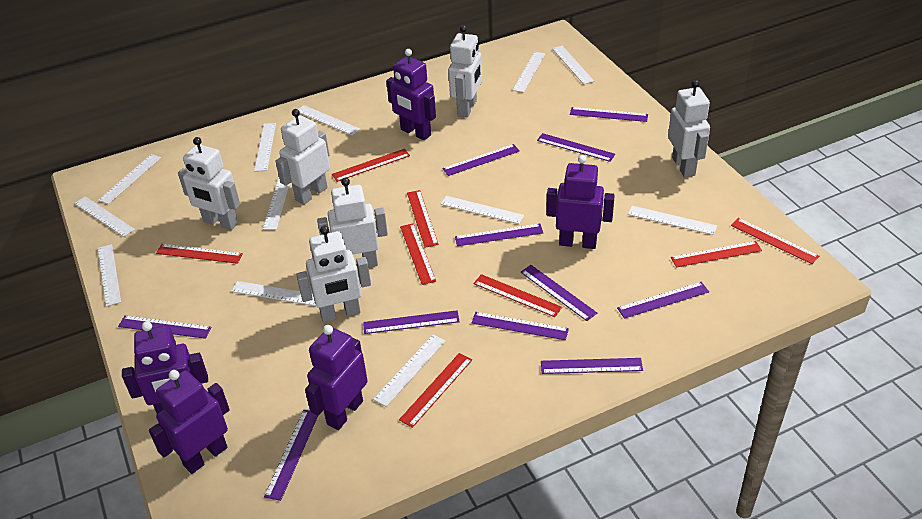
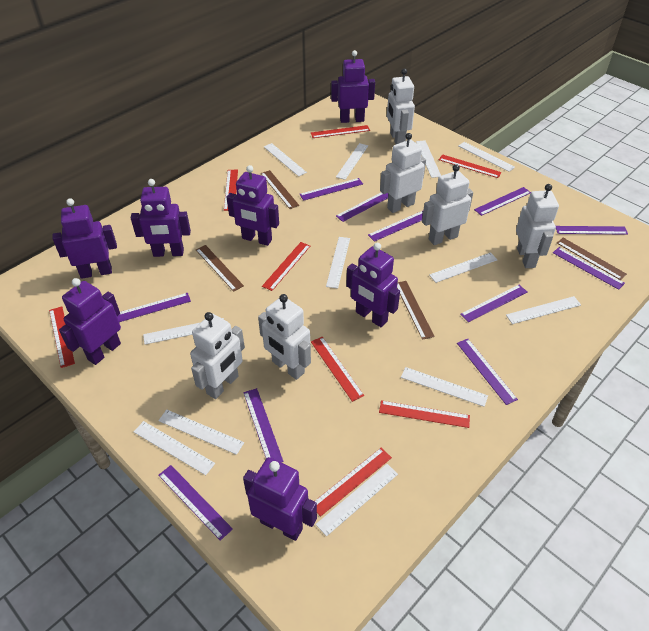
brown ruler: none = 0 -> [196,245,244,292] [261,170,299,209] [397,281,435,340] [557,238,627,280] = 4
purple robot: [122,321,208,414] [149,370,230,474] [305,325,368,430] [386,49,436,140] [546,155,615,249] = 5 -> [52,198,117,279] [59,278,121,365] [131,179,191,257] [227,165,279,246] [243,457,317,541] [331,50,375,123] [346,243,400,327] = 7

